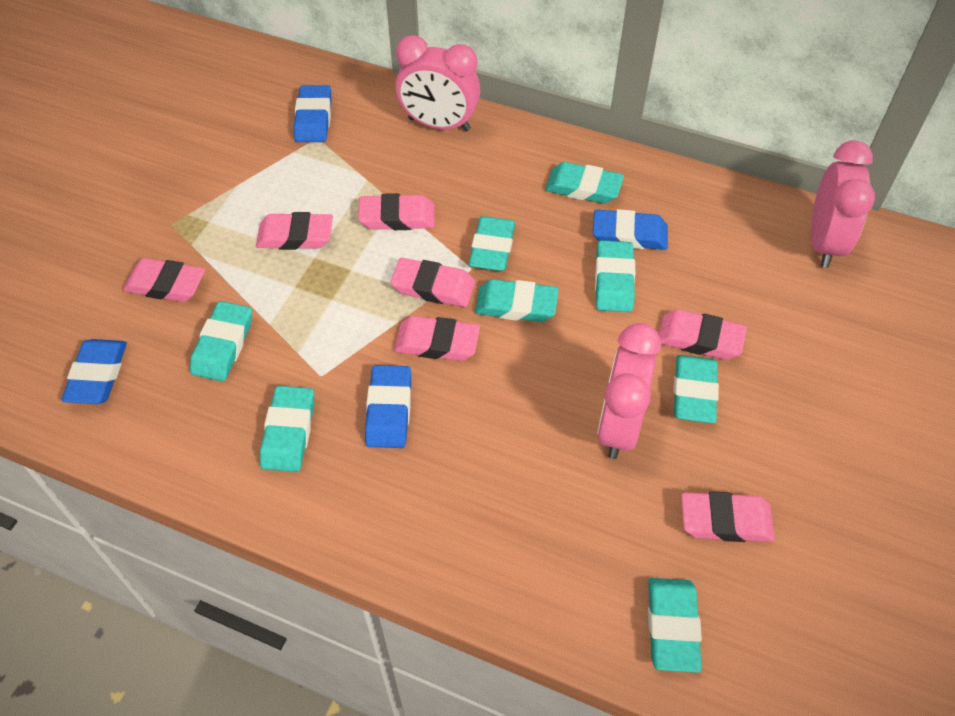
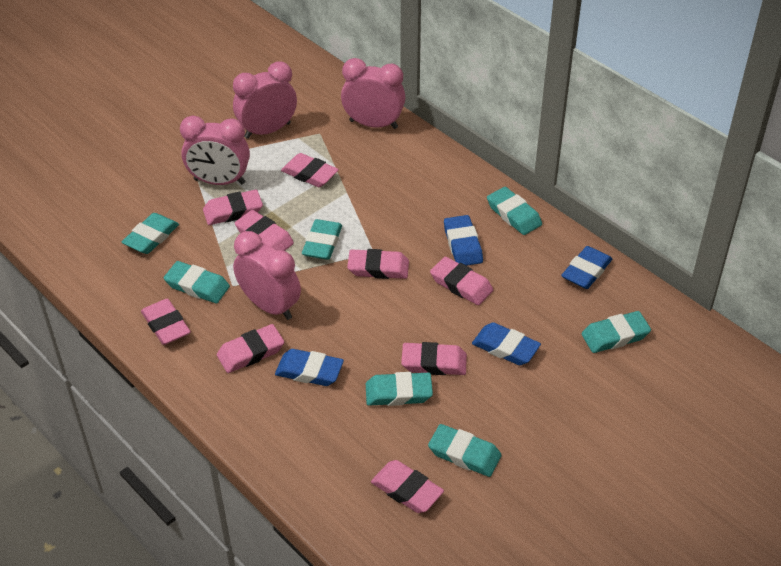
pink clock: [395,35,480,131] [597,323,661,459] [811,141,875,268] = 3 -> [180,116,250,185] [233,62,297,139] [233,231,301,320] [341,58,405,129] = 4
pink eraser: [123,258,205,302] [256,212,333,250] [358,193,435,230] [391,258,475,307] [394,316,480,361] [658,309,747,360] [681,491,775,542] = 7 -> [141,299,191,345] [203,190,263,225] [217,324,284,373] [235,210,294,251] [281,153,339,187] [347,249,409,279] [371,460,444,513] [401,342,467,375] [430,257,493,305] = 9
turquoise eraser: [190,301,252,381] [260,386,314,472] [469,216,515,271] [475,279,559,322] [545,162,624,204] [595,240,635,312] [648,578,702,673] [673,355,719,423] = 8 -> [122,213,179,254] [164,261,230,303] [302,219,342,260] [366,372,433,406] [428,424,501,477] [487,187,542,235] [581,311,651,353] = 7

